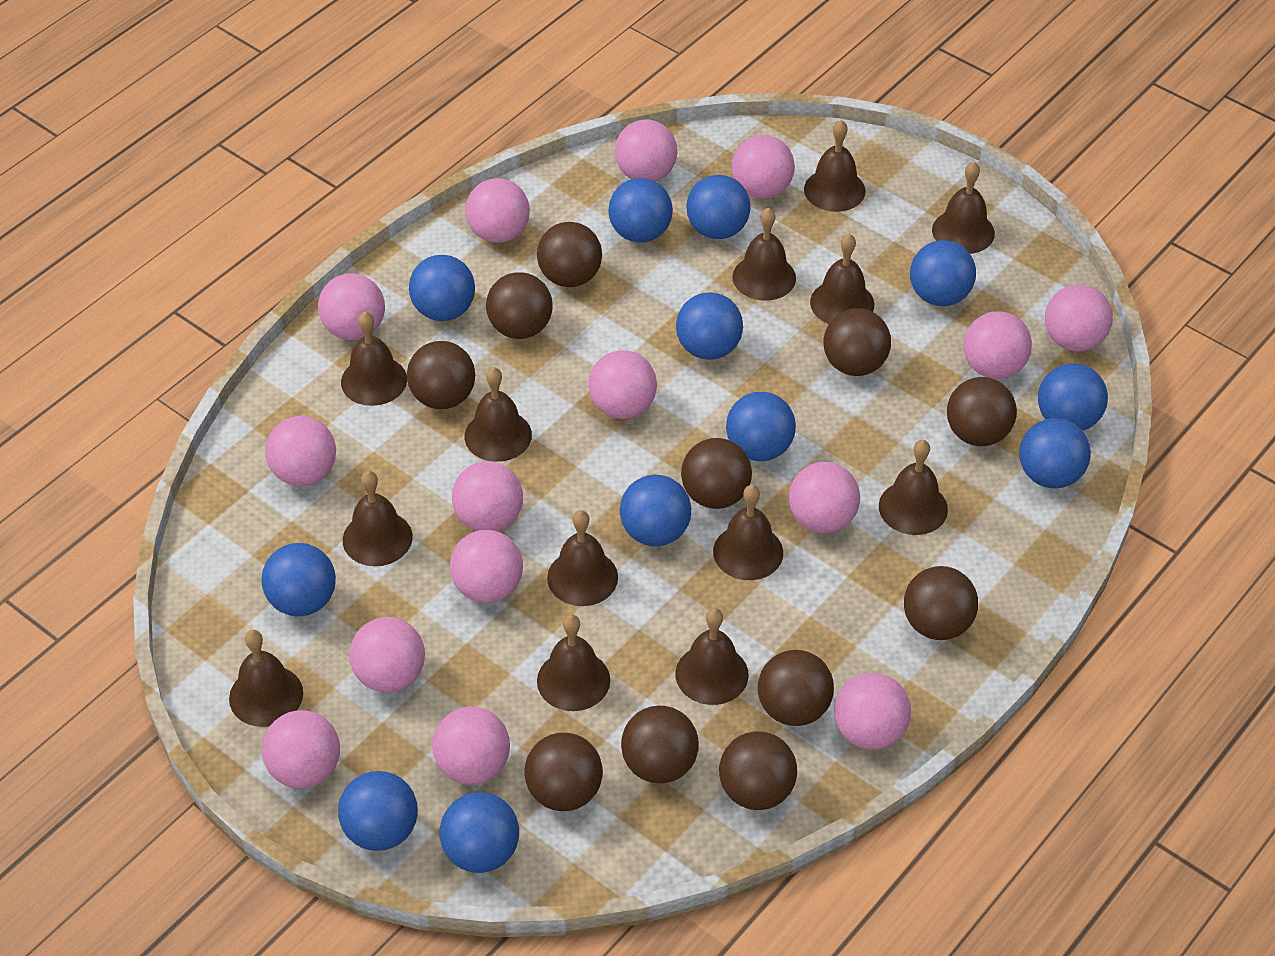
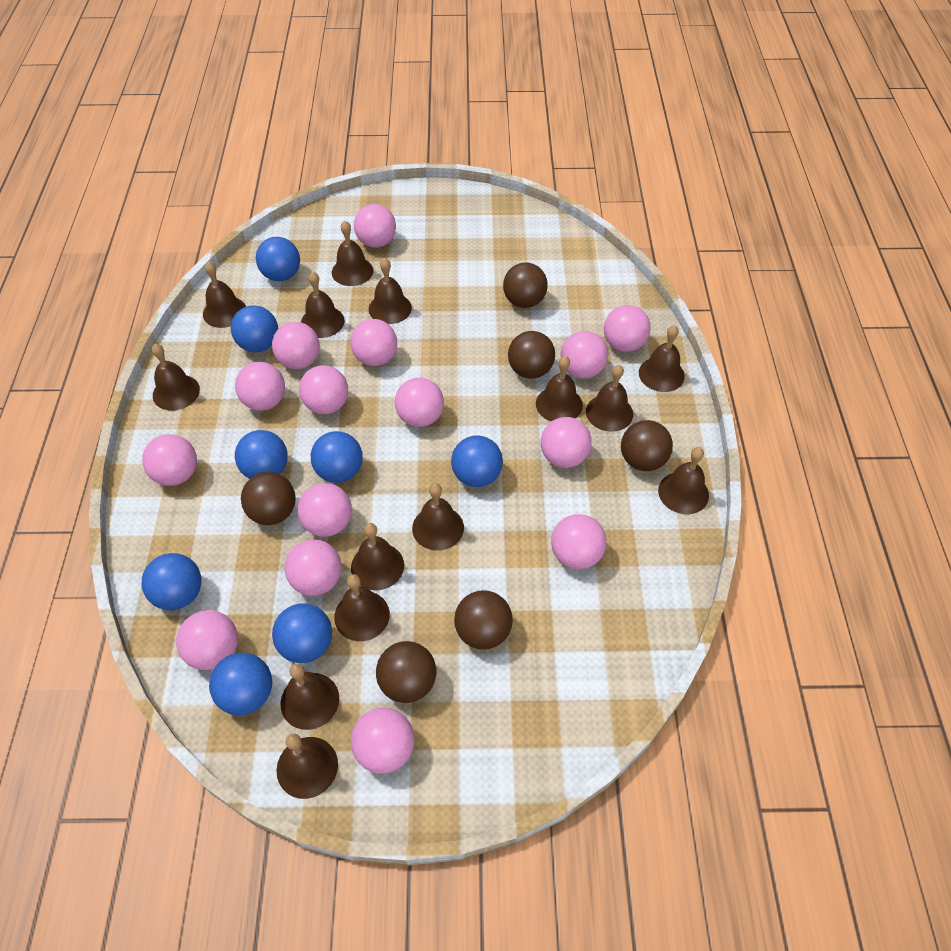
blue ball: [262,543,336,616] [338,771,418,851] [409,255,475,321] [439,792,519,873] [608,178,673,243] [620,475,691,546] [676,293,743,360] [686,175,751,239] [726,392,796,461] [910,240,976,306] [1019,418,1091,488] [1038,363,1108,431] = 12 -> [142,553,201,610] [209,653,272,715] [231,306,278,352] [235,430,288,479] [256,237,300,281] [272,603,332,663] [311,431,363,483] [451,435,503,487] = 8
brown ball: [407,341,475,409] [486,272,553,339] [525,733,603,811] [537,222,602,287] [621,706,699,783] [681,438,752,509] [719,732,797,810] [758,650,834,726] [823,308,891,376] [904,566,978,640] [947,377,1017,446] = 11 -> [241,472,296,525] [376,641,436,703] [454,590,513,650] [503,262,548,308] [508,331,555,379] [621,420,673,471] = 6
brown bell: [229,630,303,727] [341,312,407,406] [343,471,413,566] [465,367,532,462] [537,614,610,711] [547,510,618,606] [675,608,749,705] [713,485,783,580] [732,208,796,301] [804,120,866,212] [810,234,874,324] [879,440,948,535] [932,162,995,254] = 13 -> [152,344,200,411] [203,262,246,328] [277,734,338,799] [281,664,339,730] [301,272,345,338] [332,221,373,286] [334,574,390,641] [351,523,404,590] [369,258,412,324] [412,483,464,551] [536,356,583,421] [586,365,633,432] [639,325,685,392] [658,447,709,514] = 14

